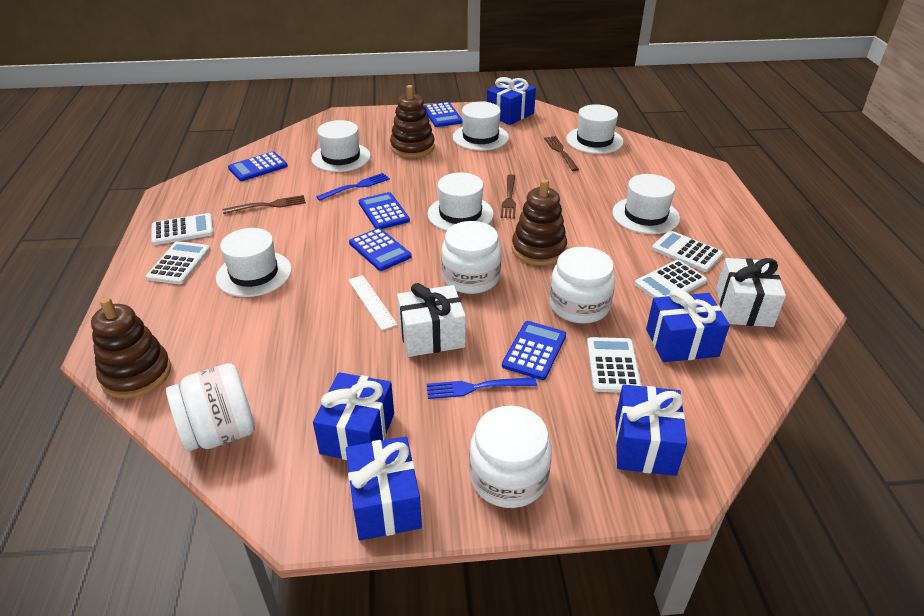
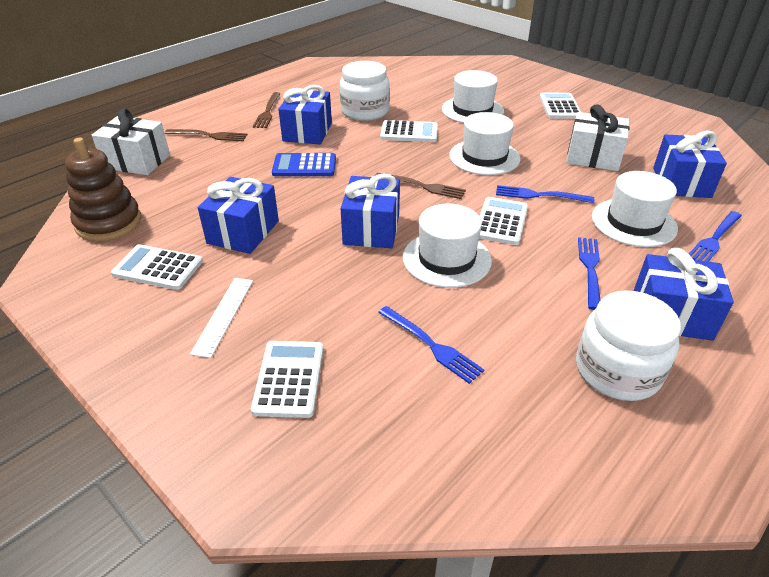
blue calculator: [228,151,288,181] [349,228,412,271] [359,192,410,229] [424,102,463,127] [502,321,566,380] = 5 -> [272,153,336,176] = 1
blue fork: [316,173,390,201] [427,377,537,399] = 2 -> [378,306,484,384] [496,185,594,203] [578,237,600,310] [689,211,742,262] = 4
brown stacking toy: [91,297,171,399] [390,85,435,158] [512,179,567,265] = 3 -> [65,138,141,241] = 1
white hat: [216,228,292,297] [311,120,371,172] [427,173,494,231] [453,102,509,151] [566,104,624,154] [612,174,680,234] = 6 -> [403,204,492,288] [442,70,504,123] [449,112,520,175] [592,171,678,247] = 4
white jar: [166,363,255,452] [441,221,501,294] [469,406,552,508] [550,247,615,324] = 4 -> [340,61,390,121] [576,290,681,401] = 2

